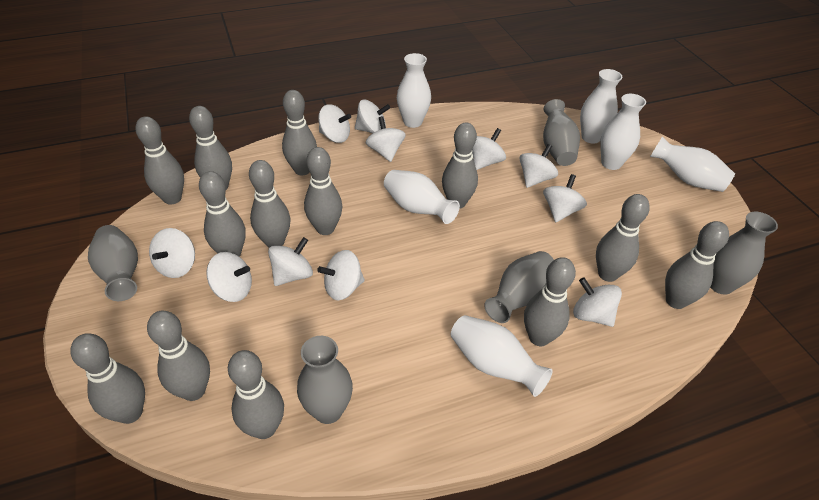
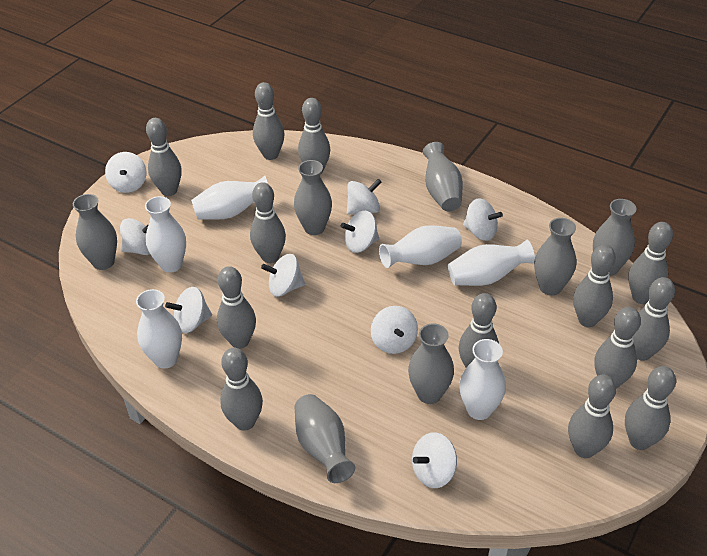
grey vase: [88,225,138,301] [297,336,353,424] [484,251,554,323] [543,99,580,166] [710,212,778,295] = 5 -> [73,194,117,270] [294,160,332,235] [295,394,355,483] [408,323,454,404] [423,142,463,211] [534,218,576,296] [593,199,637,276] = 7
white spinning top: [149,228,195,278] [206,252,252,302] [268,237,313,286] [317,250,365,300] [318,104,351,143] [355,100,390,133] [366,116,406,162] [472,128,506,170] [519,144,558,188] [543,174,587,222] [573,277,622,327] = 11 -> [105,152,146,193] [120,218,150,255] [165,287,212,333] [261,254,305,297] [341,211,379,253] [347,179,381,215] [371,306,418,354] [412,432,457,488] [463,198,503,241] = 9

